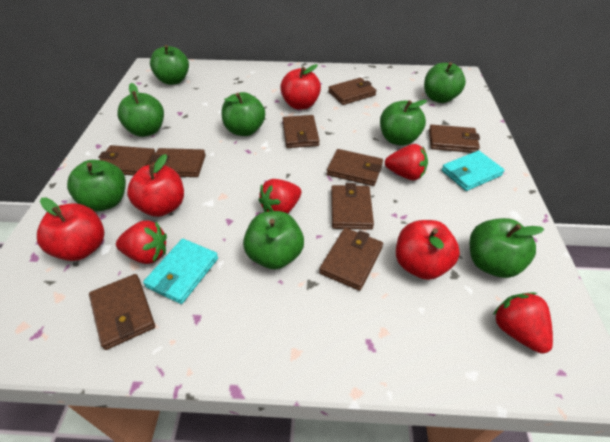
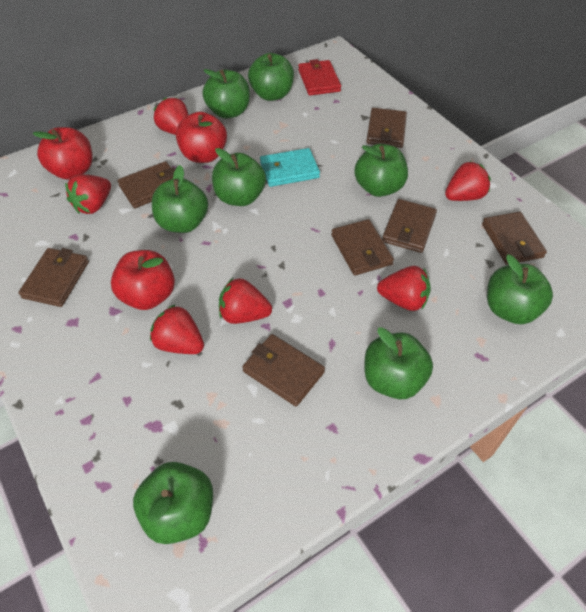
brown wallet: [89,274,155,350] [98,145,156,176] [150,148,206,177] [282,115,320,148] [319,228,383,291] [327,149,383,186] [328,78,376,105] [331,183,374,230] [429,125,480,153] = 9 -> [19,248,89,307] [118,161,175,208] [242,334,325,406] [331,219,394,276] [366,108,407,148] [382,199,437,253] [482,212,547,265] = 7
red apple: [37,198,104,261] [127,154,184,217] [280,64,321,109] [396,220,460,280] = 4 -> [33,127,92,180] [111,250,175,310] [176,112,227,163] = 3
red strawberry: [116,220,167,264] [259,179,301,214] [385,144,428,180] [493,292,553,353] = 4 -> [65,174,111,214] [150,304,204,354] [153,97,188,135] [219,278,272,324] [377,266,431,311] [445,161,491,201] = 6
red wallet: none = 0 -> [298,59,341,95] = 1
turquoise wallet: [143,239,218,304] [441,151,505,191] = 2 -> [260,148,320,187] = 1

